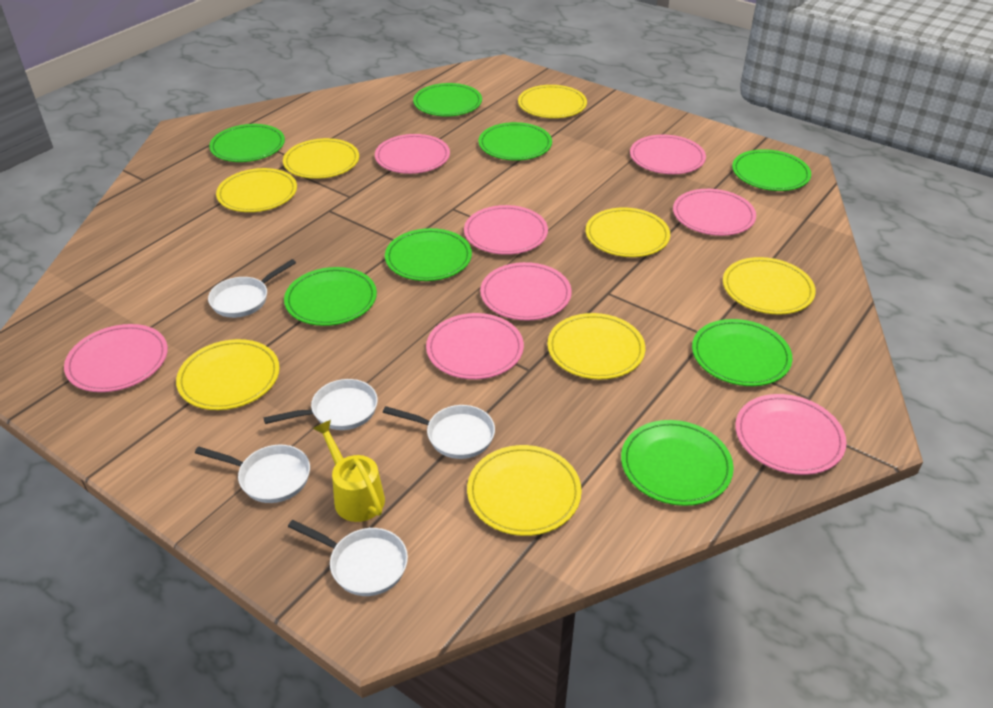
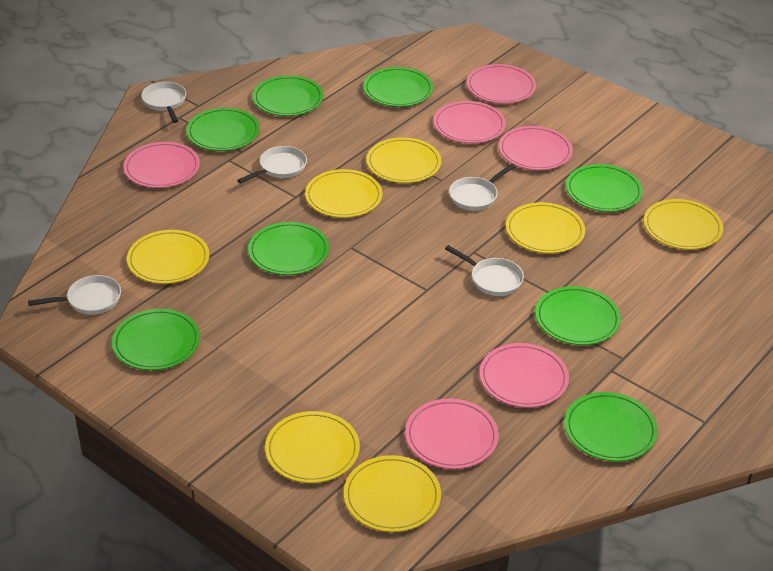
pink plate: [64,324,168,392] [375,134,450,174] [426,313,524,379] [464,205,548,255] [480,262,572,321] [630,135,706,174] [673,189,756,236] [735,394,847,475] = 8 -> [123,142,200,188] [405,399,499,469] [434,101,506,143] [467,64,536,104] [480,343,569,408] [499,126,573,170] = 6
yellow plate: [176,339,280,410] [216,168,297,212] [283,138,359,179] [467,445,582,536] [518,85,587,118] [547,313,645,379] [586,207,670,257] [723,257,816,315] = 8 -> [127,230,209,284] [265,411,360,483] [305,169,383,218] [344,455,441,532] [367,137,441,183] [506,202,585,253] [644,199,723,250] = 7
yellow watering can: [313,420,385,522] = 1 -> none = 0

